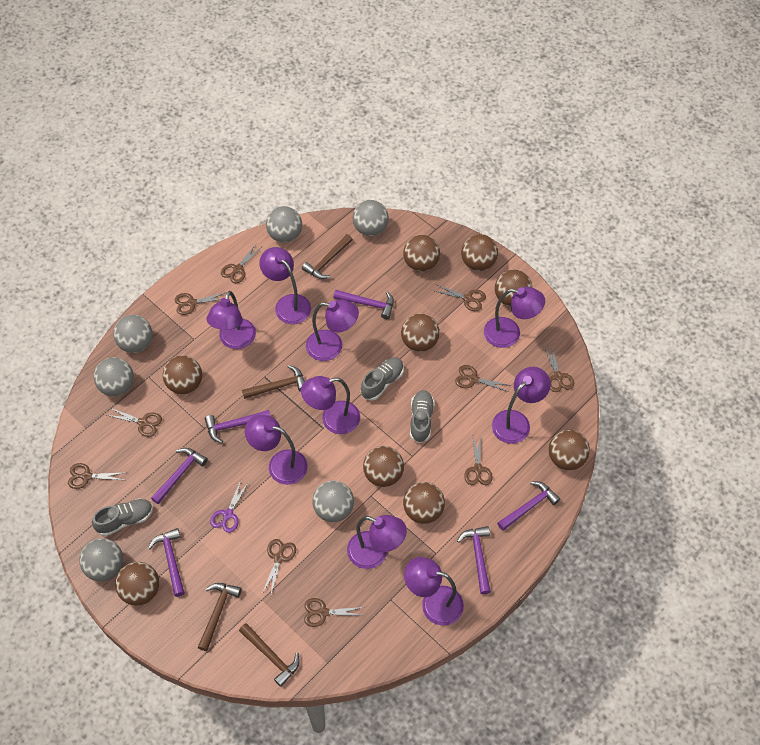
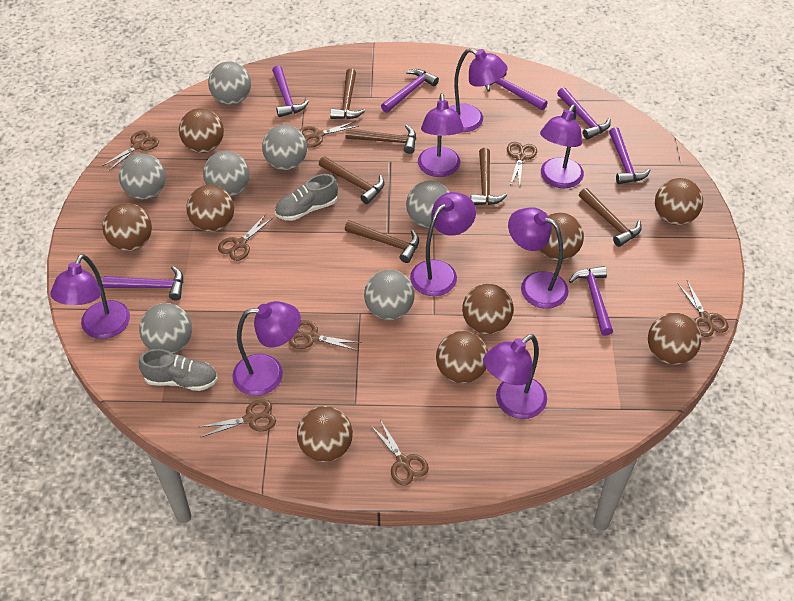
brown hammer: [198,583,242,651] [239,623,300,687] [242,365,305,399] [302,234,353,279] = 4 -> [319,156,384,204] [330,69,365,119] [345,125,416,154] [345,220,419,263] [470,148,507,205] [579,188,642,247] = 6
brown scissors: [68,463,123,489] [107,408,162,437] [175,292,227,315] [221,244,261,283] [262,539,296,594] [304,598,365,627] [435,284,486,311] [455,365,509,392] [464,434,493,485] [544,344,574,392] = 10 -> [102,130,159,171] [200,399,276,437] [218,214,274,261] [289,320,361,351] [299,121,359,148] [370,420,429,486] [507,142,537,188] [677,281,728,337] = 8
grey ball: [79,538,123,581] [94,357,134,397] [113,315,153,353] [266,206,302,243] [313,480,354,522] [353,200,389,236] = 6 -> [119,153,166,199] [139,303,192,354] [203,151,250,196] [208,61,251,105] [262,125,307,170] [364,270,415,320] [406,181,450,228] = 7
grey shoe: [92,499,153,536] [361,358,404,400] [410,390,435,443] = 3 -> [139,349,218,391] [275,174,338,221] = 2
purple hammer: [148,528,185,597] [151,448,208,504] [205,410,271,443] [334,290,394,319] [457,526,491,594] [497,481,560,531] = 6 -> [102,266,183,300] [272,65,309,117] [381,69,439,113] [485,72,548,110] [557,87,611,139] [569,266,613,336] [609,127,651,184] = 7
purple lamp: [207,291,256,349] [245,415,308,485] [259,247,311,324] [301,376,360,434] [306,300,359,361] [347,515,407,569] [404,557,464,626] [484,287,545,348] [492,367,551,444] = 9 -> [50,254,130,339] [232,301,301,396] [410,192,476,296] [418,93,464,177] [449,48,508,132] [484,334,547,419] [508,207,569,309] [540,105,584,188] = 8
purple scissors: [210,480,249,533] = 1 -> none = 0

